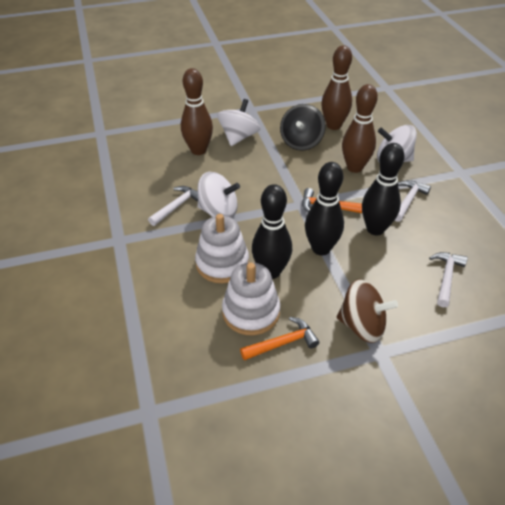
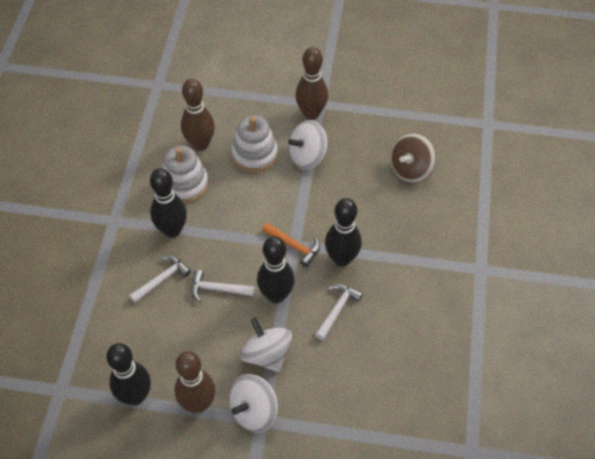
black bowling pin: [252,184,292,279] [305,162,344,255] [362,143,405,235] = 3 -> [106,343,151,405] [150,168,187,238] [257,236,295,303] [325,198,362,266] = 4
black spinning top: [280,104,326,151] = 1 -> none = 0
orange hammer: [240,317,319,360] [302,188,362,213] = 2 -> [262,223,320,267] = 1

